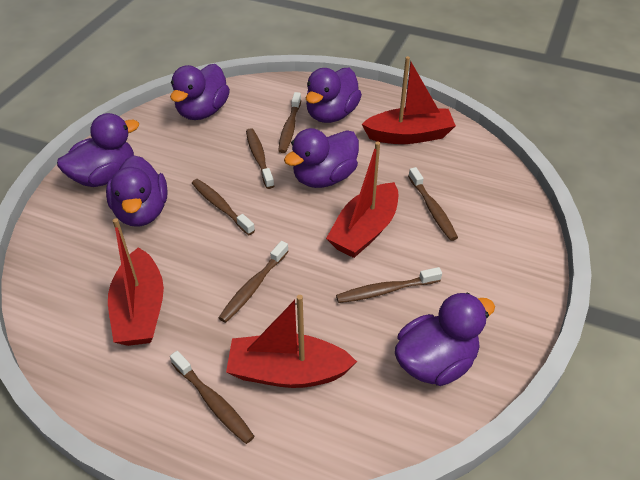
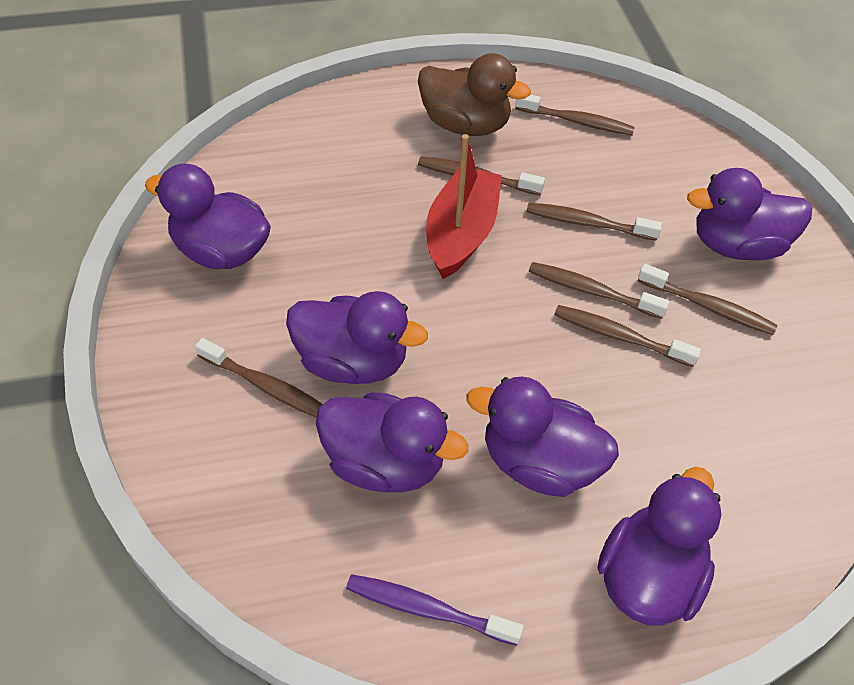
brown duck: none = 0 -> [418,53,531,136] = 1
purple toothbrush: none = 0 -> [346,574,523,646] = 1
red boat: [108,218,164,346] [226,295,357,388] [326,142,398,258] [362,56,456,144] = 4 -> [426,134,502,279] = 1

